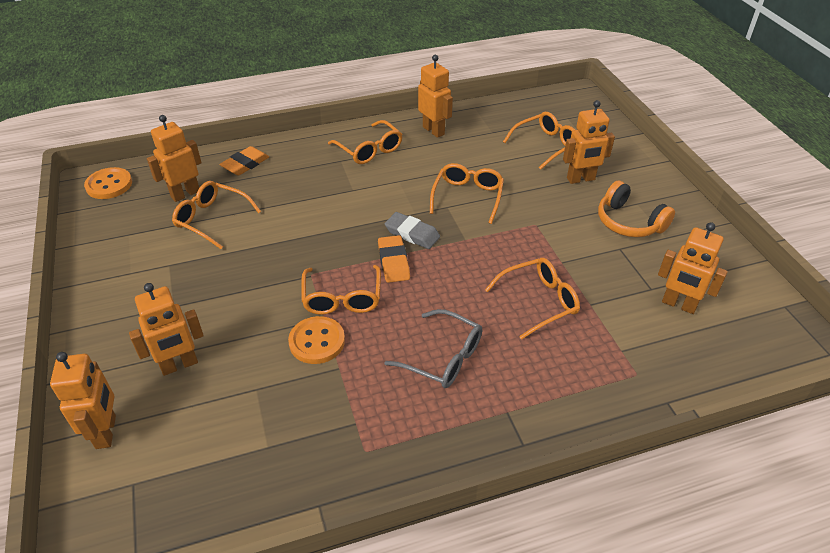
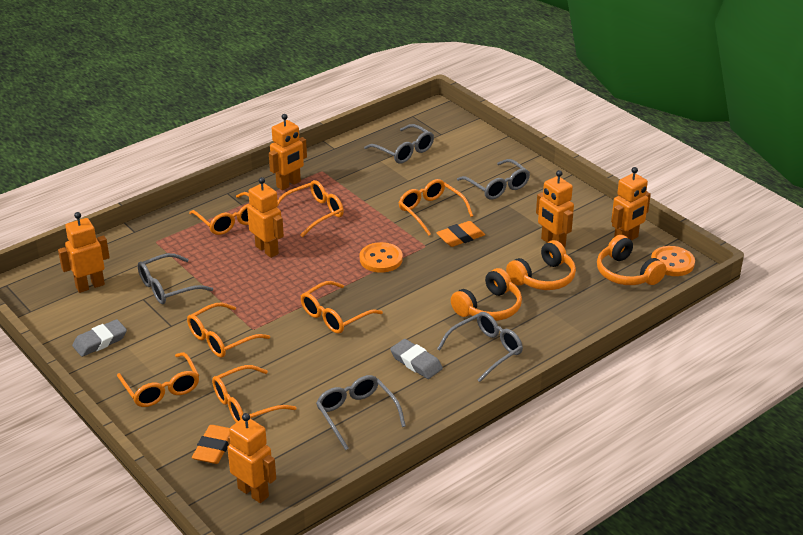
grey eraser: [385,212,440,249] = 1 -> [72,319,127,357] [390,339,443,379] = 2
grey glasses: [384,309,482,388] = 1 -> [138,253,213,304] [316,375,406,450] [364,124,434,163] [437,312,523,382] [457,159,530,200] = 5
orange glasses: [172,181,261,249] [301,265,381,315] [328,120,403,164] [430,163,504,224] [485,258,580,340] [503,112,575,170] = 6 -> [117,352,199,407] [187,303,270,358] [189,192,250,235] [212,365,297,423] [277,180,344,237] [301,281,383,334] [398,179,473,235] = 7
orange headphones: [598,181,675,237] = 1 -> [451,268,522,321] [506,240,576,290] [597,235,666,285] = 3

